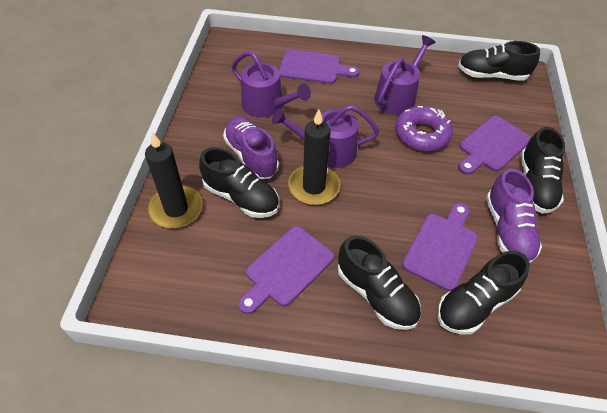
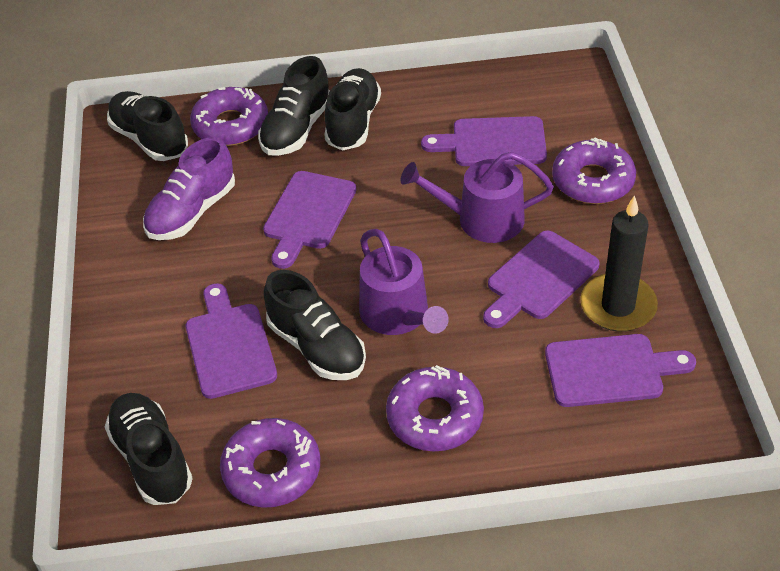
black candle: [145,132,203,228] [288,109,340,205] = 2 -> [580,195,658,332] = 1
purple cutting board: [238,226,334,314] [279,49,359,84] [402,203,478,291] [458,116,531,175] = 4 -> [186,283,277,399] [263,171,356,269] [421,116,547,166] [483,230,600,328] [545,334,696,407] = 5
purple donut: [395,106,453,151] = 1 -> [190,87,268,146] [220,418,320,508] [386,365,484,451] [552,137,636,204] = 4
purple shoe: [223,116,279,179] [486,168,542,263] = 2 -> [143,137,235,240] = 1
purple watering can: [232,51,311,118] [272,105,379,168] [374,35,436,115] = 3 -> [359,229,449,335] [400,152,554,243] = 2

